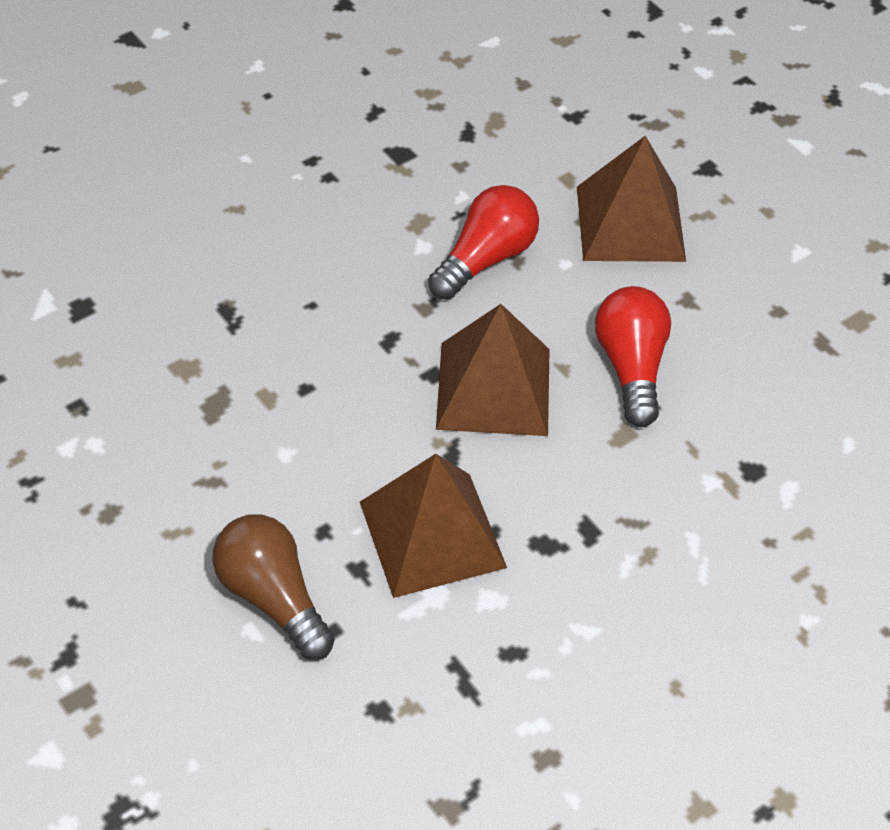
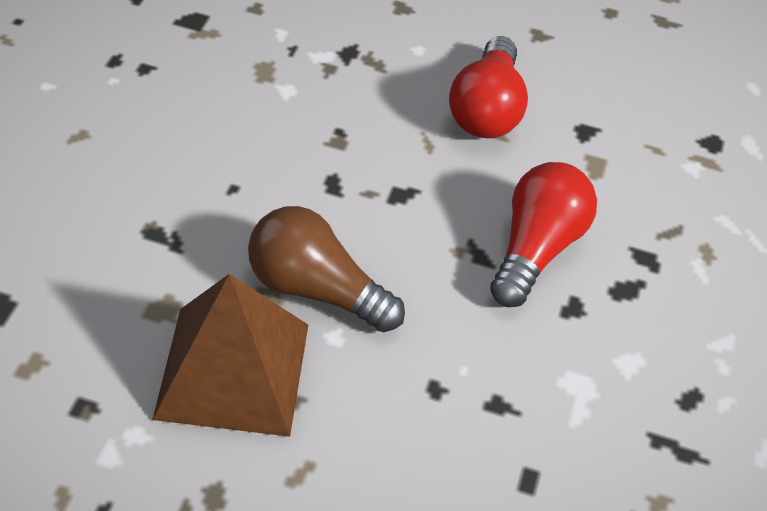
brown pyramid: [360,454,507,598] [436,304,550,436] [577,136,686,262] = 3 -> [152,274,308,437] = 1

